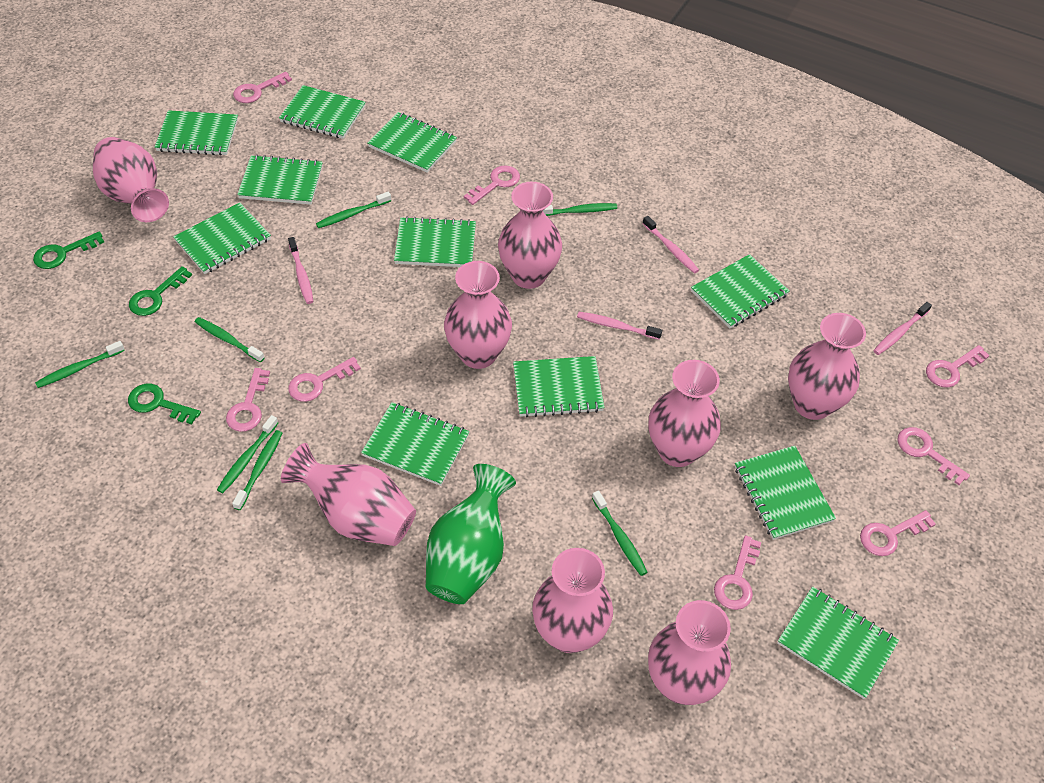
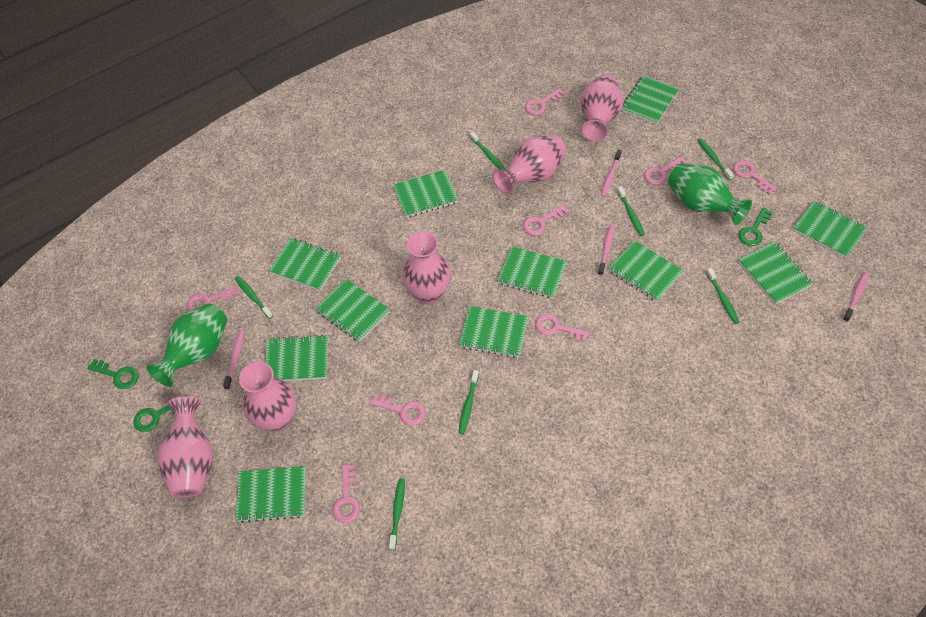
green vase: [426,464,516,604] = 1 -> [146,303,227,387] [668,163,752,225] = 2
pink vase: [93,137,169,222] [281,443,416,546] [444,261,512,369] [498,182,562,289] [532,548,613,653] [648,600,731,705] [649,360,721,467] [788,313,866,420] = 8 -> [157,397,213,498] [239,362,296,432] [402,231,451,304] [493,135,566,194] [580,74,623,142] = 5

